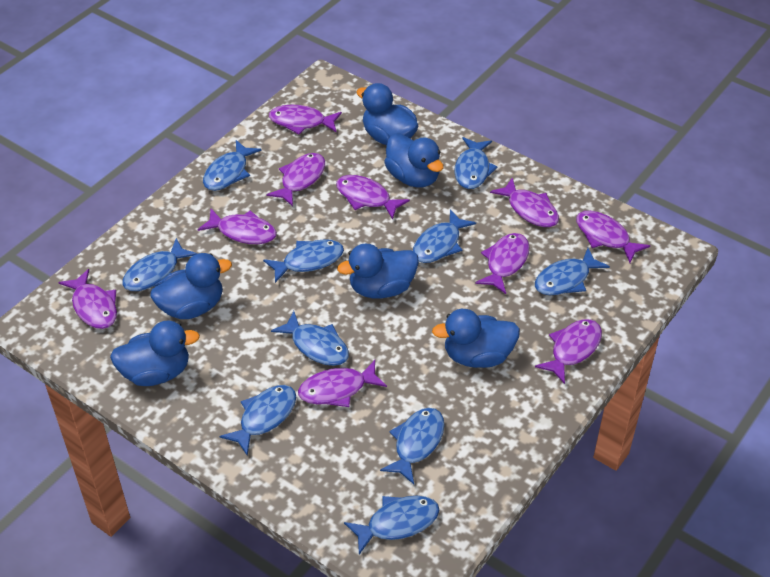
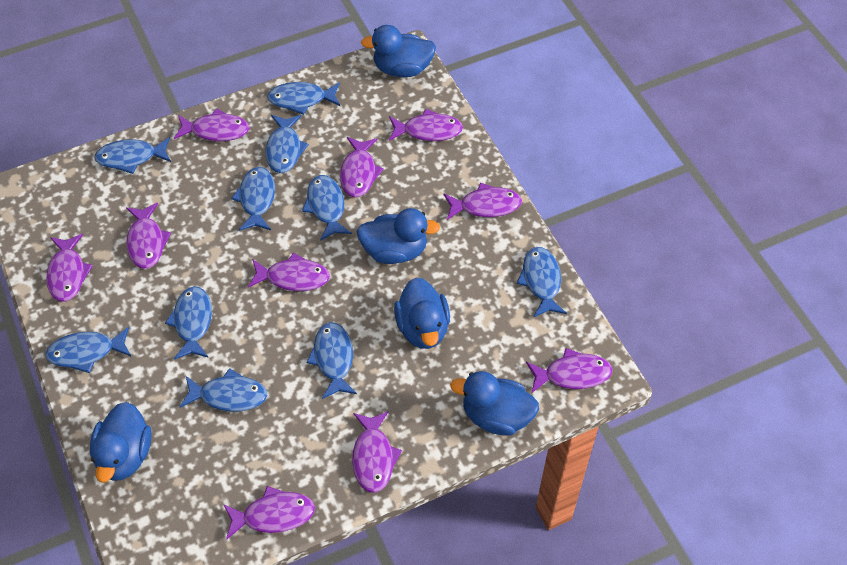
blue duck: [110,321,200,386] [151,253,232,319] [337,244,419,299] [356,83,418,145] [384,133,444,188] [432,309,520,368] = 6 -> [90,402,152,483] [357,208,440,264] [361,25,436,77] [394,277,450,349] [450,371,539,436] = 5

